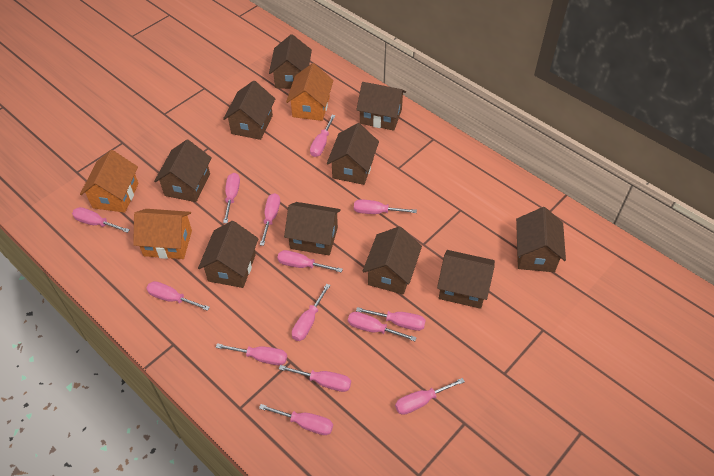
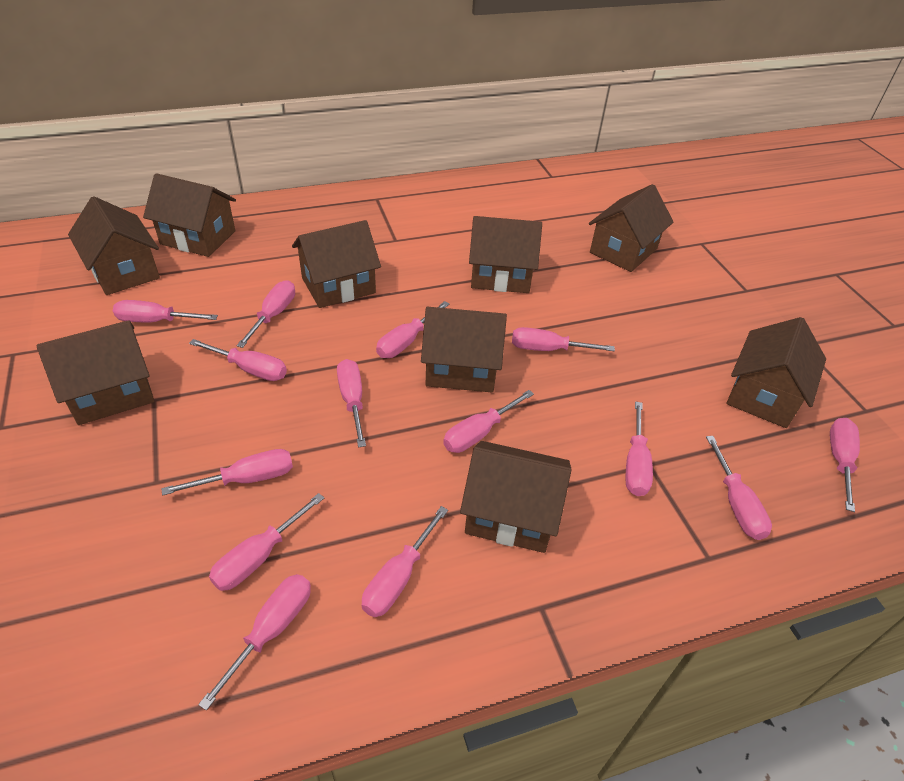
brown house: [154,140,212,202] [198,221,258,288] [223,81,275,140] [269,34,312,89] [284,202,341,255] [327,123,379,185] [356,82,406,131] [362,226,422,295] [437,250,495,309] [516,207,566,272] = 10 -> [37,320,154,425] [68,196,160,295] [143,173,236,257] [292,220,381,308] [421,307,507,392] [460,441,572,553] [469,216,542,293] [589,184,674,272] [727,317,826,428] = 9
orange house: [80,150,139,213] [133,209,192,259] [286,63,334,121] = 3 -> none = 0

